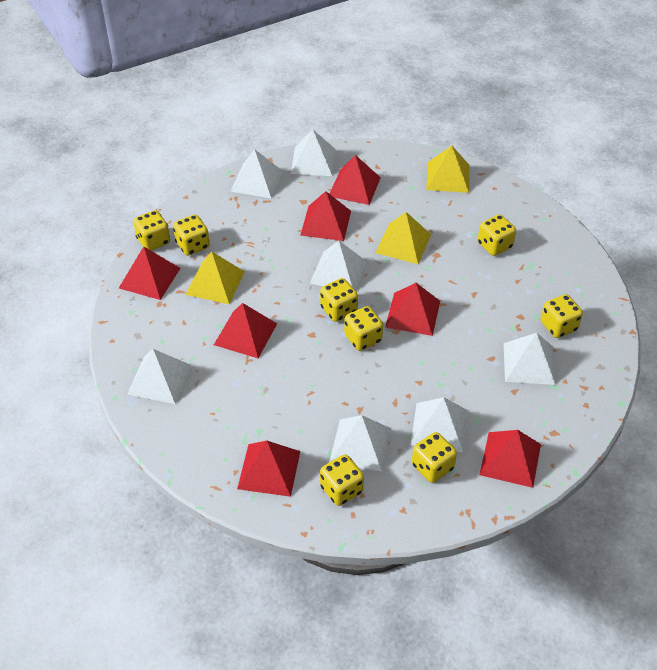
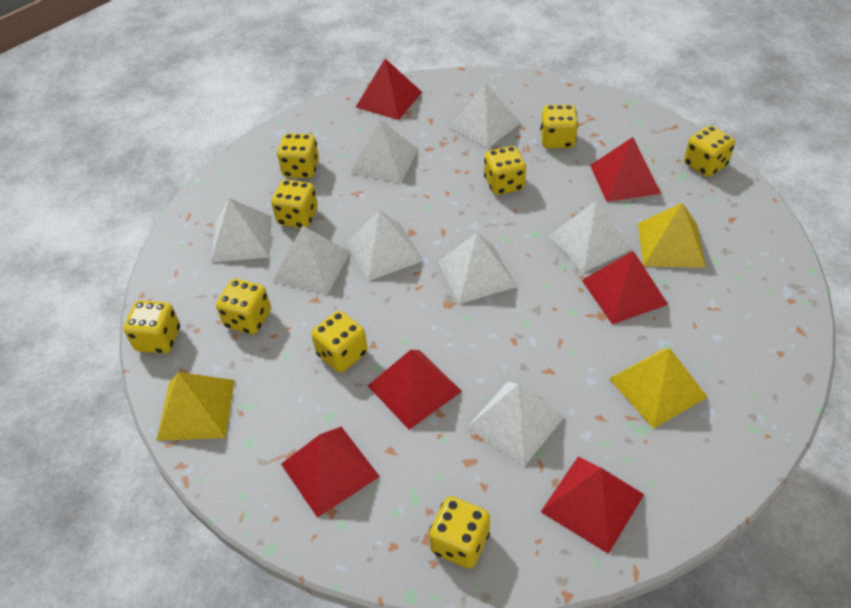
red pyramid: [119,247,180,300] [214,303,277,358] [237,441,300,497] [300,191,351,241] [330,155,381,205] [385,283,440,336] [479,430,541,488] = 7 -> [281,427,380,518] [356,59,422,120] [368,350,462,430] [541,457,644,554] [582,251,668,324] [590,137,661,202] = 6
white pyramid: [127,349,191,404] [230,149,283,198] [291,130,336,176] [310,241,367,290] [329,415,391,472] [411,397,468,453] [504,333,556,385] = 7 -> [211,198,272,262] [272,226,350,295] [347,210,423,281] [350,120,418,183] [438,233,517,304] [449,83,521,148] [467,382,564,466] [548,200,632,273] = 8
yellow dice: [133,210,170,251] [173,215,210,256] [320,278,358,322] [320,455,364,506] [344,306,383,351] [412,432,457,483] [478,215,516,256] [541,294,583,338] = 8 -> [124,300,180,354] [216,279,271,334] [271,180,318,228] [277,134,319,178] [311,311,368,372] [429,496,490,568] [484,146,526,195] [540,105,578,148] [684,126,735,177] = 9

